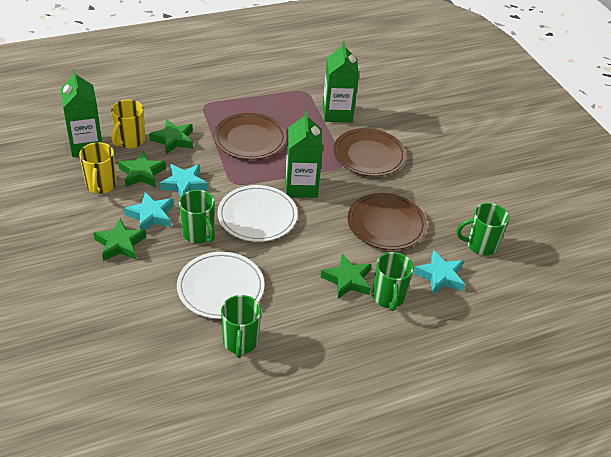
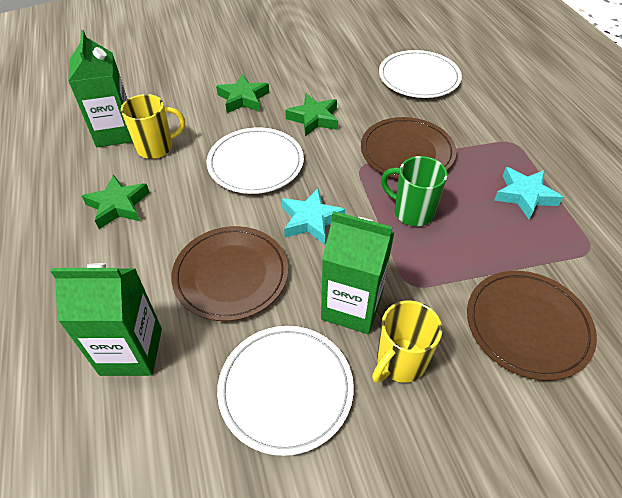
green mug: [179,190,215,243] [221,295,261,358] [372,252,414,311] [457,203,509,255] = 4 -> [381,156,448,226] = 1
green star: [93,219,146,261] [118,151,166,187] [149,119,193,155] [321,254,371,299] = 4 -> [82,174,150,229] [216,74,269,113] [285,94,338,136] = 3
turquoise star: [124,192,174,230] [160,164,208,197] [413,250,465,295] = 3 -> [282,188,345,244] [494,167,563,220] = 2
white plate: [177,252,265,319] [217,185,298,242] = 2 -> [207,127,304,194] [217,326,354,456] [379,50,462,98] = 3

